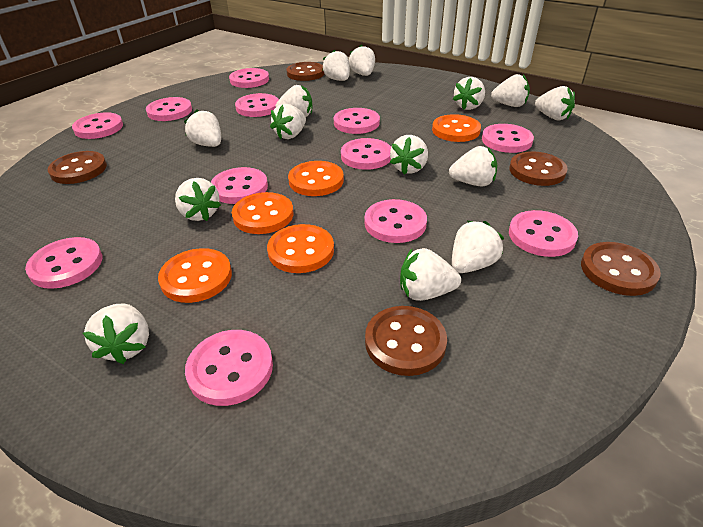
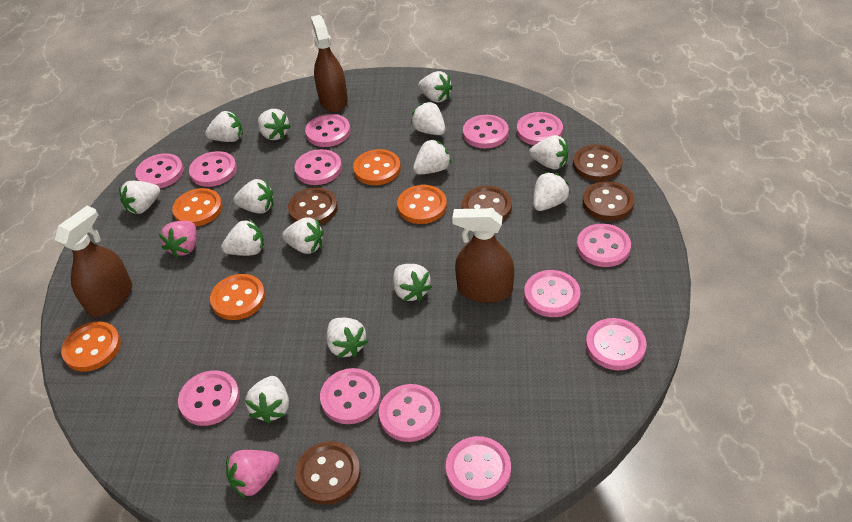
brown spray bottle: none = 0 -> [55,206,132,317] [311,15,348,112] [452,208,514,303] = 3
pink button: [25,237,102,289] [72,112,123,139] [146,97,192,121] [185,330,273,406] [211,167,268,204] [229,68,269,88] [235,93,279,117] [334,108,380,134] [341,138,391,170] [364,199,427,243] [482,124,534,153] [509,210,578,257] = 12 -> [135,153,184,188] [178,370,240,426] [189,151,237,187] [294,149,342,185] [305,114,351,147] [320,368,381,424] [379,384,441,442] [446,436,511,500] [463,115,509,148] [517,112,563,145] [524,270,580,317] [577,224,631,267] [586,318,646,370] = 13
pink strawberry: none = 0 -> [159,221,197,258] [226,450,280,499] = 2

